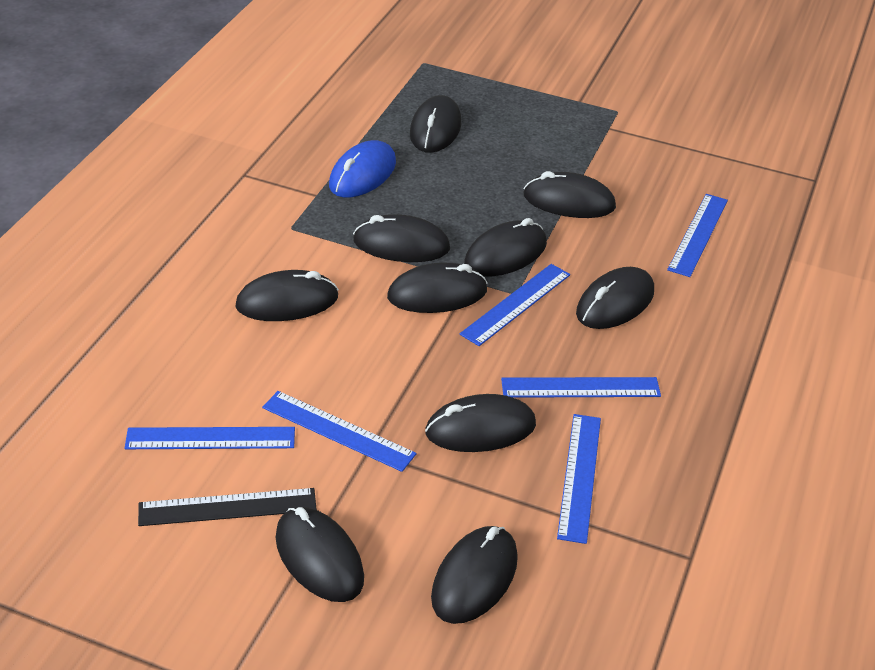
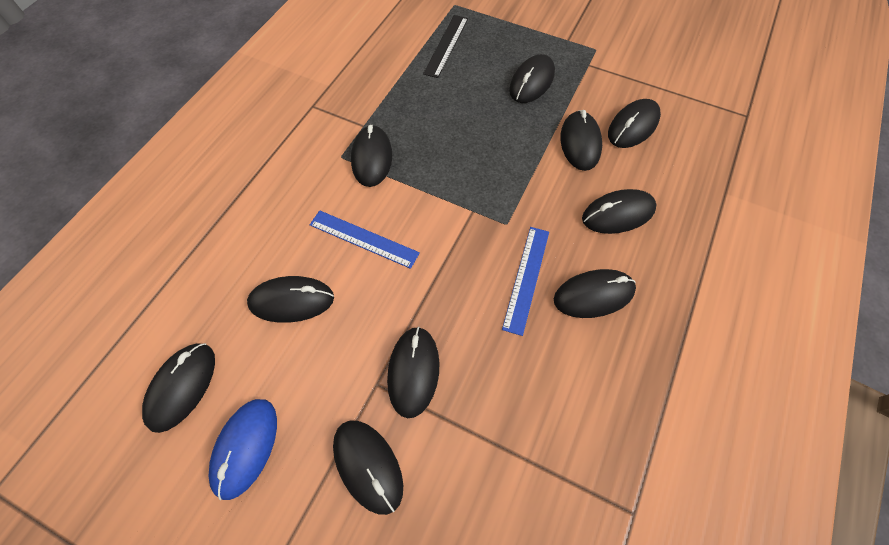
blue ruler: [125,427,295,449] [262,391,416,472] [460,264,570,346] [501,377,661,398] [557,414,601,544] [667,194,728,277] = 6 -> [310,210,420,269] [502,227,549,336] = 2

